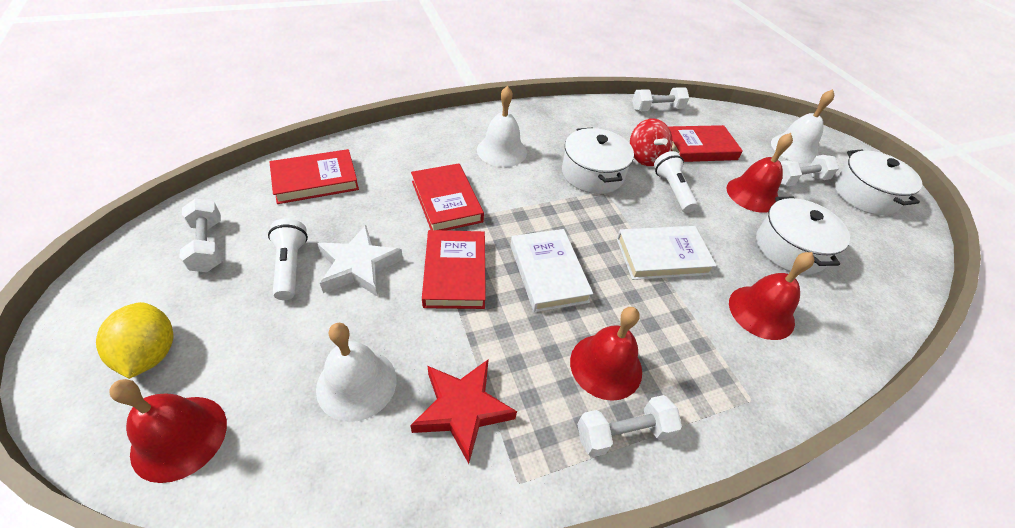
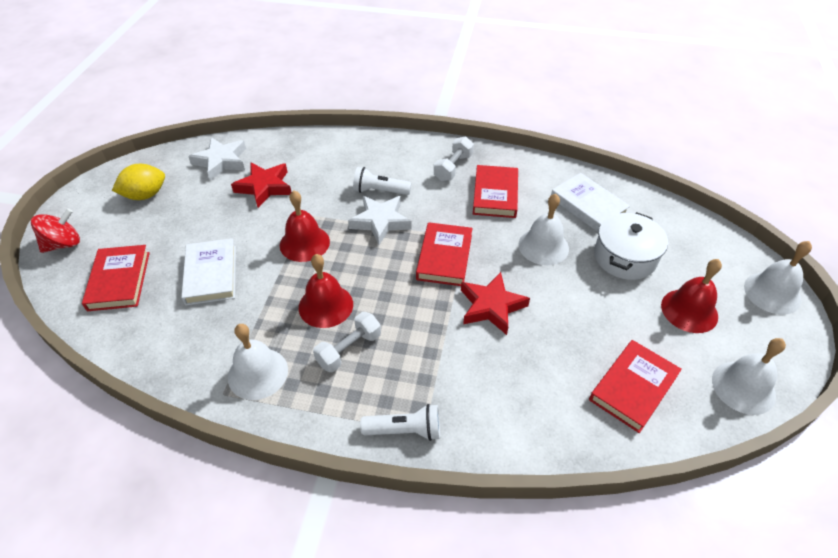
red bell: [110,379,227,483] [570,307,642,401] [726,133,793,213] [729,252,815,340] = 4 -> [280,190,330,262] [299,254,353,328] [661,259,722,333] = 3
red star: [410,359,517,464] = 1 -> [231,162,291,208] [461,272,530,335] = 2
white bell: [316,323,397,422] [477,86,527,167] [771,89,834,164] = 3 -> [228,324,288,400] [518,194,569,265] [712,338,786,415] [744,241,812,315] = 4
white dumbbell: [179,199,221,272] [577,395,682,457] [632,87,689,111] [780,155,839,186] = 4 -> [313,312,381,372] [434,137,474,181] = 2
white pot: [562,127,634,194] [756,197,850,274] [834,150,922,215] = 3 -> [594,212,668,280] = 1
white star: [317,225,403,297] = 1 -> [188,137,246,181] [348,196,412,245] = 2

